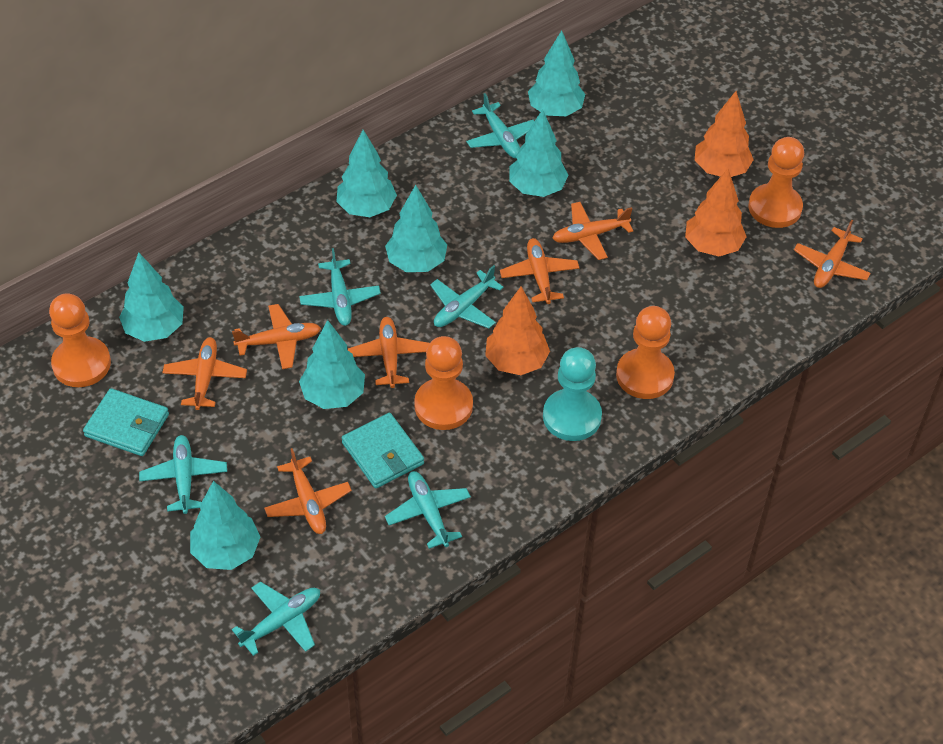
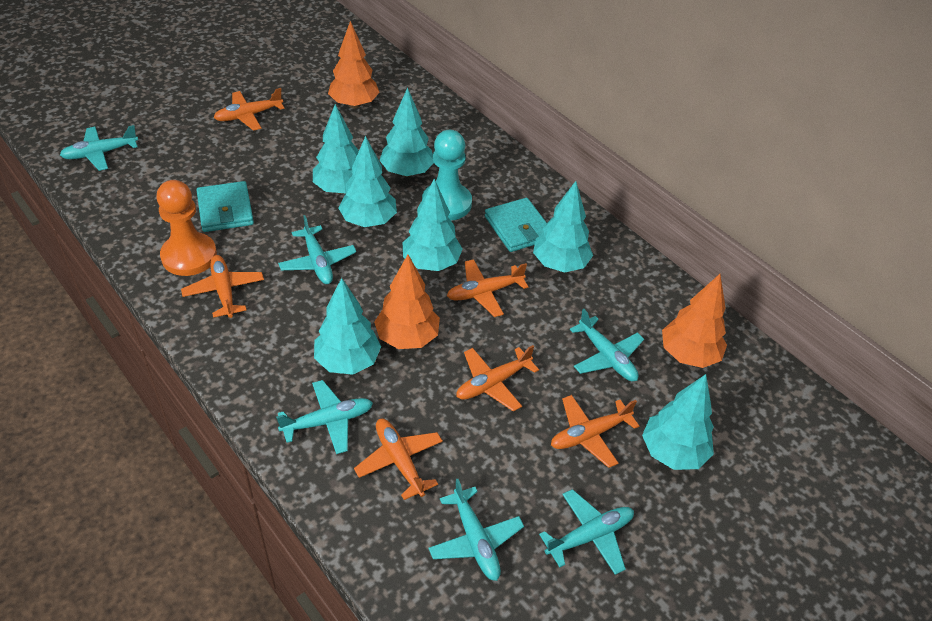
orange pawn: [49,293,111,387] [414,336,473,430] [616,306,675,399] [748,137,804,228] = 4 -> [156,180,217,276] = 1
orange plane: [162,337,247,410] [232,304,321,369] [264,448,352,534] [348,317,430,388] [500,238,579,304] [552,202,633,260] [794,220,871,288] = 7 -> [181,255,264,318] [213,88,285,131] [354,419,443,500] [447,259,528,317] [456,345,539,412] [551,395,639,468] = 6

